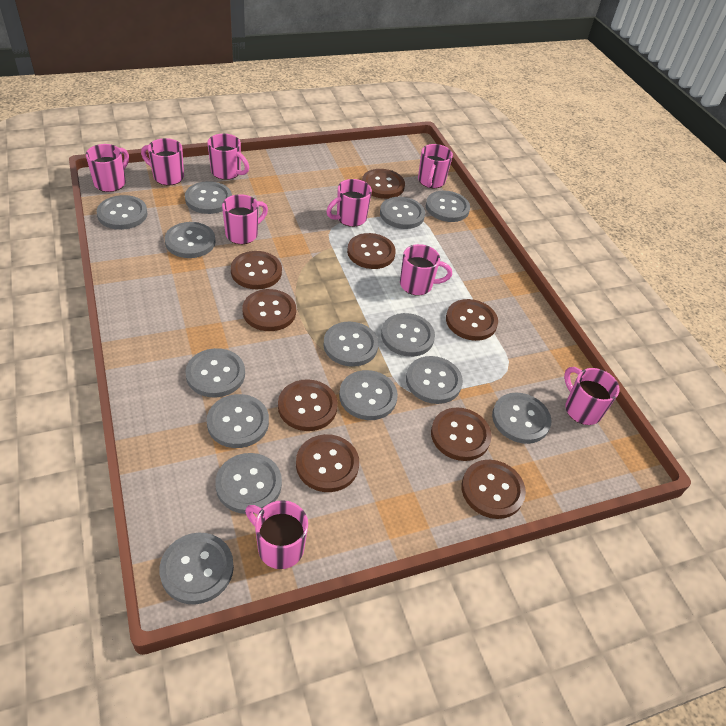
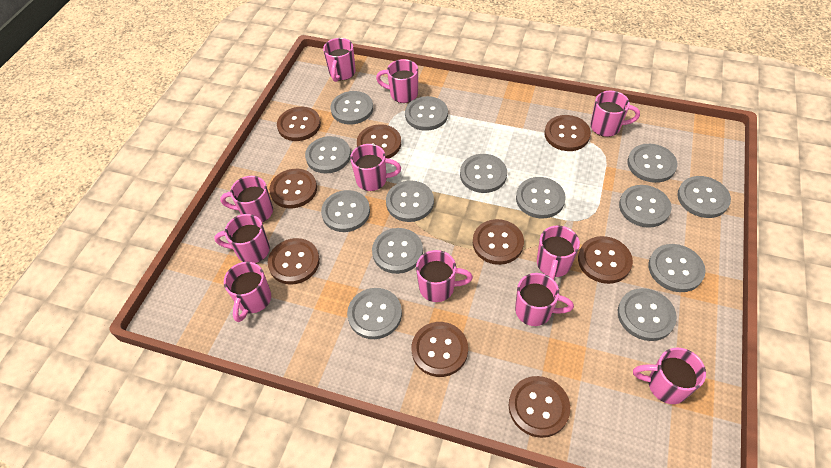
pink mug: [86,144,129,192] [141,138,184,185] [207,134,249,180] [222,194,268,244] [245,500,308,569] [326,179,372,227] [400,244,452,296] [418,144,453,188] [564,367,620,425] = 9 -> [214,214,270,263] [220,176,273,222] [224,262,271,322] [323,38,356,82] [350,144,401,191] [376,59,418,103] [416,250,473,302] [515,273,574,326] [537,225,580,280] [591,91,640,137] [633,348,706,404] = 11

